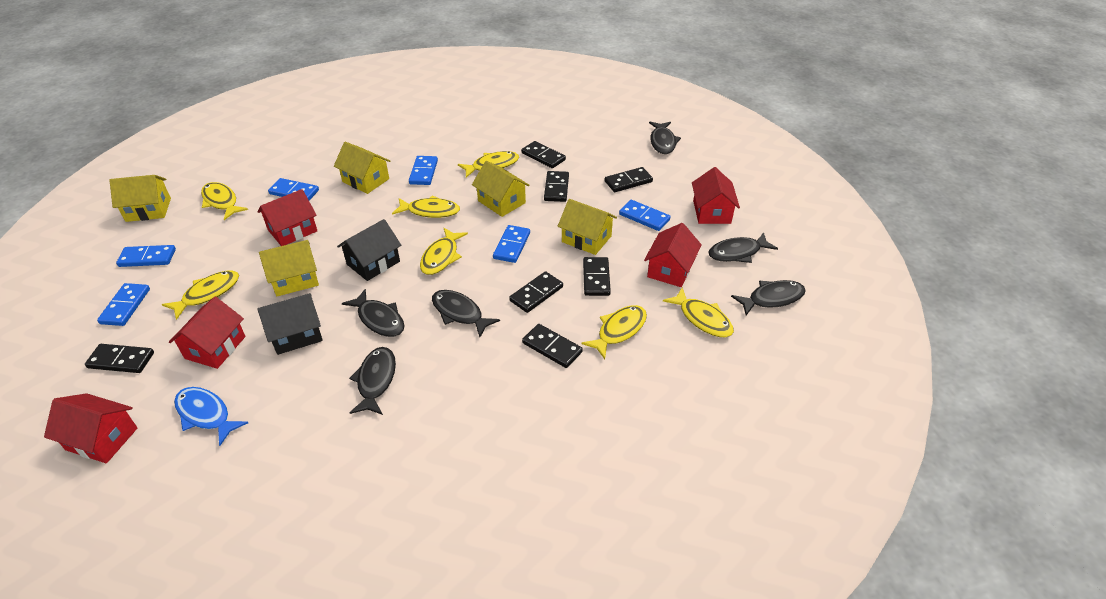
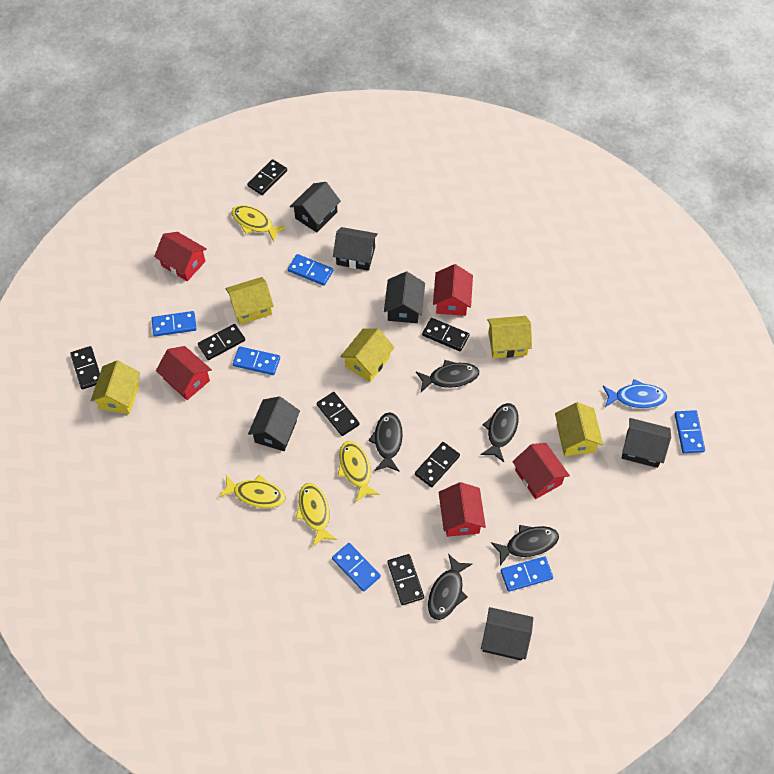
black fish: [342,289,405,337] [349,347,396,415] [432,290,500,337] [649,122,681,154] [708,233,778,263] [731,280,806,315] = 6 -> [368,412,403,472] [416,360,479,392] [428,554,472,620] [480,403,519,462] [491,525,559,566] = 5
black house: [257,293,323,355] [337,219,401,281] = 2 -> [248,396,300,451] [290,182,341,232] [333,227,378,271] [384,272,425,323] [481,607,533,661] [622,418,671,468] = 6
yellow fish: [162,270,239,320] [201,182,248,220] [392,195,460,218] [420,228,468,275] [458,151,519,177] [581,305,647,359] [663,287,734,337] = 7 -> [218,474,285,508] [231,205,287,242] [296,483,337,547] [338,441,380,502] = 4

